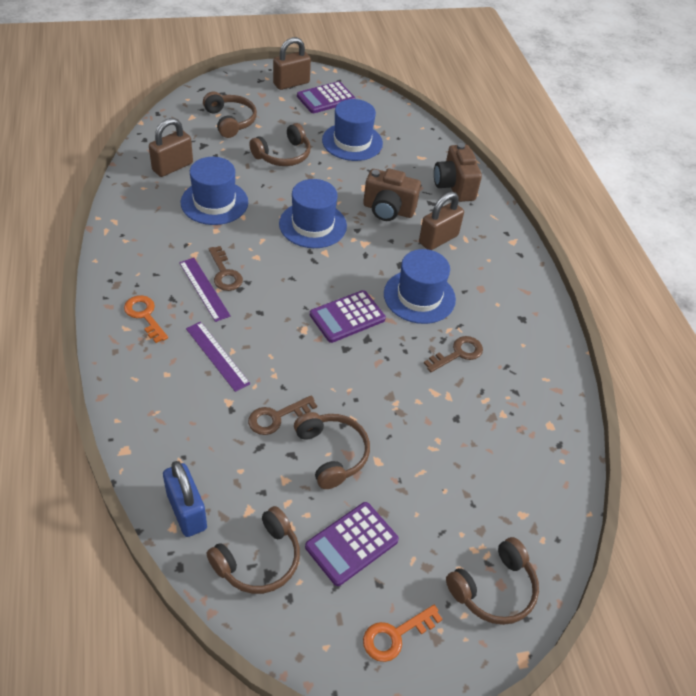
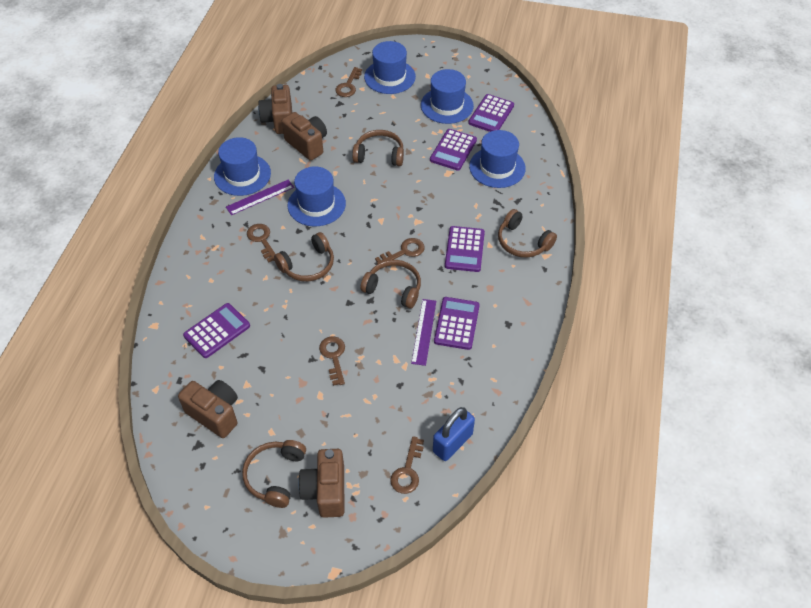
blue hat: [181,157,248,225] [279,179,347,248] [322,99,383,161] [384,249,456,324] = 4 -> [214,137,271,196] [288,166,346,226] [364,41,416,94] [421,69,474,124] [469,130,526,188] = 5
brown camera: [363,168,421,221] [434,143,482,202] = 2 -> [178,380,238,438] [258,84,292,134] [282,112,327,161] [298,449,344,518] = 4
brown key: [209,246,243,291] [248,396,317,435] [424,336,483,372] = 3 -> [247,224,275,263] [319,336,345,386] [335,67,362,97] [375,238,425,264] [390,436,424,494] = 5
brown padlock: [149,118,193,177] [273,37,311,90] [419,192,464,250] = 3 -> none = 0
orange key: [124,295,168,343] [363,605,442,662] = 2 -> none = 0
purple calculator: [297,81,356,113] [305,502,399,586] [310,290,386,343] = 3 -> [183,303,250,358] [430,129,477,171] [434,297,480,350] [445,226,485,272] [468,94,514,132] = 5

